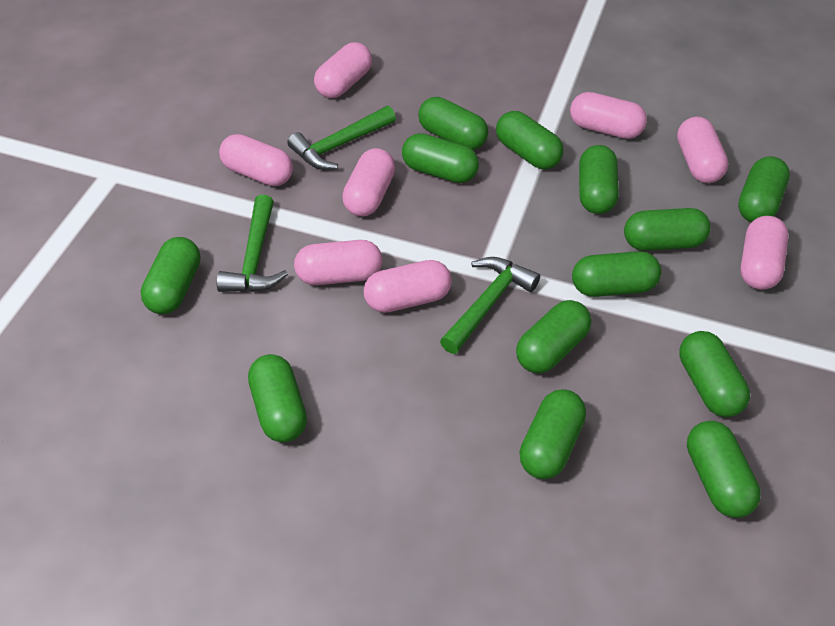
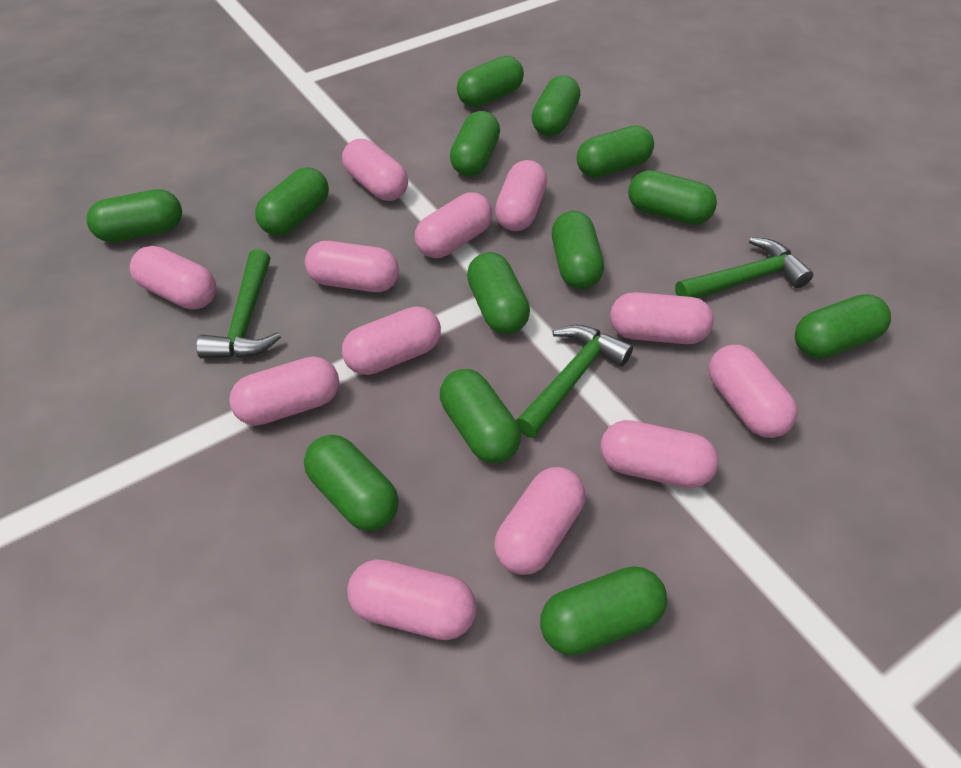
pink capsule: [219,134,293,186] [294,240,382,285] [314,42,372,98] [342,148,395,216] [363,260,452,313] [570,92,647,139] [677,117,728,183] [740,216,788,290] = 8 -> [130,246,216,309] [229,356,339,426] [305,241,399,292] [342,139,408,201] [342,306,441,375] [347,559,477,640] [415,192,493,258] [494,467,585,575] [495,160,547,231] [600,420,719,488] [610,292,714,344] [708,345,798,438] = 12

